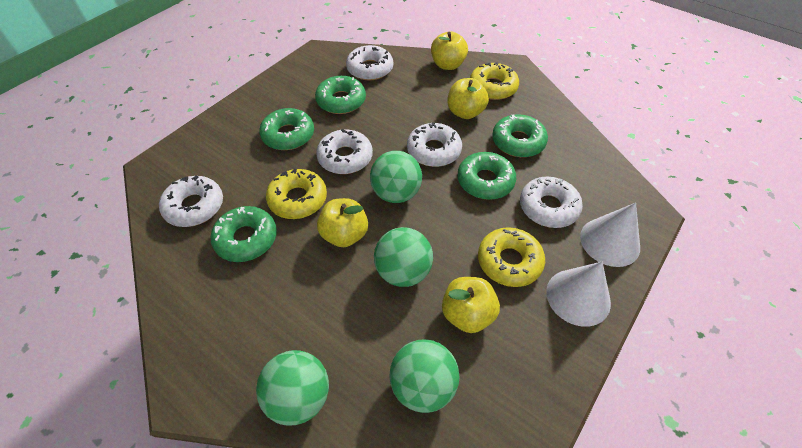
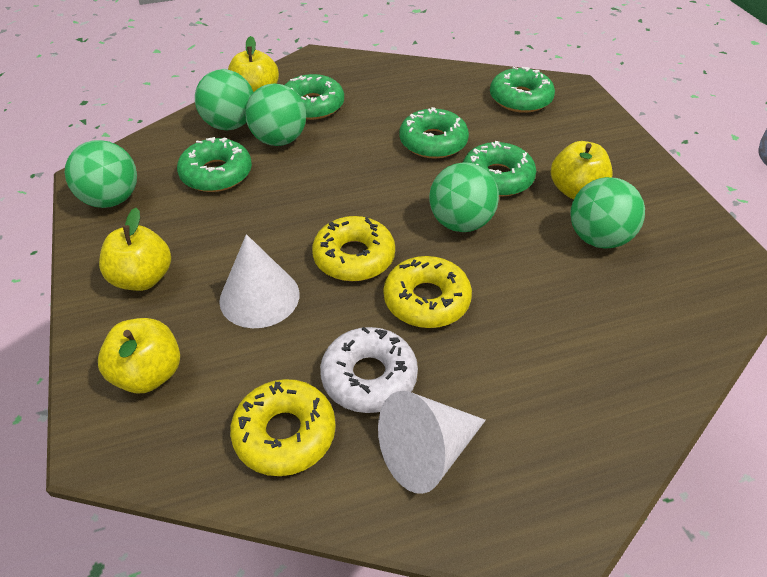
green ball: [256,350,329,426] [370,151,422,203] [374,227,433,287] [389,339,460,413] = 4 -> [65,140,137,208] [195,69,254,130] [245,84,306,146] [429,162,499,232] [570,177,645,249] = 5
white donut: [159,176,223,227] [316,129,373,174] [346,45,393,81] [407,122,462,167] [520,176,583,228] = 5 -> [320,327,418,413] = 1

